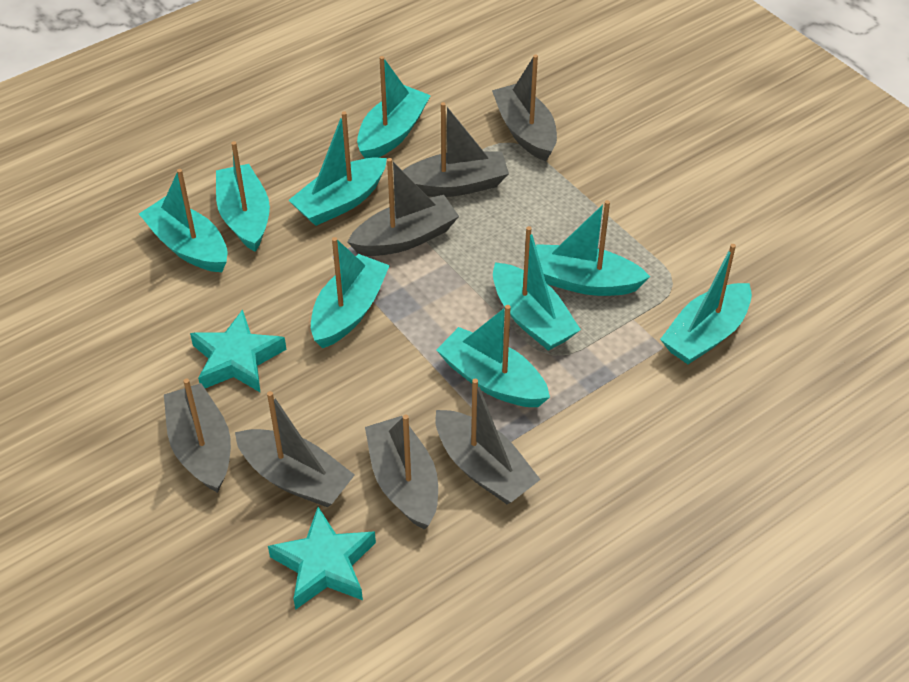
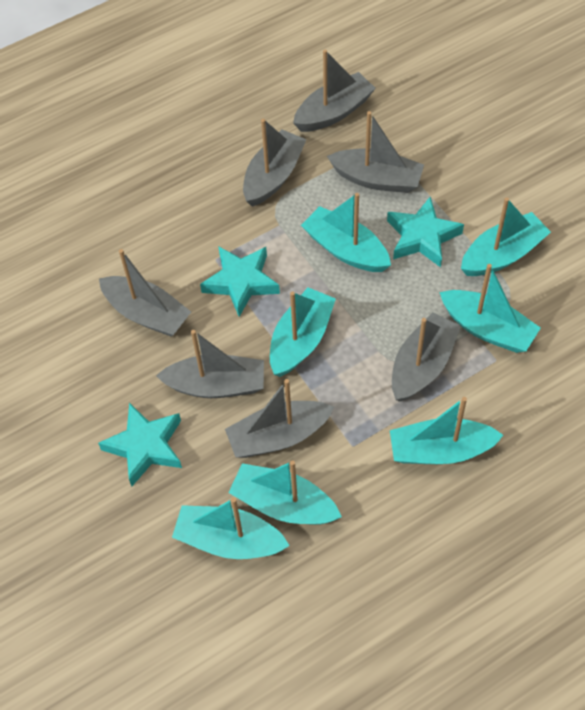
turquoise boat: [139,169,227,272] [216,141,270,252] [289,111,387,226] [311,237,390,348] [357,56,431,159] [436,305,550,407] [493,226,581,351] [536,200,650,296] [660,244,752,364] = 9 -> [172,498,290,559] [228,460,342,525] [270,287,336,377] [301,193,391,272] [390,397,503,464] [439,264,541,353] [461,197,551,276] = 7
turquoise star: [190,309,287,392] [268,507,376,610] = 2 -> [98,403,182,486] [200,246,280,317] [387,197,464,267] = 3

